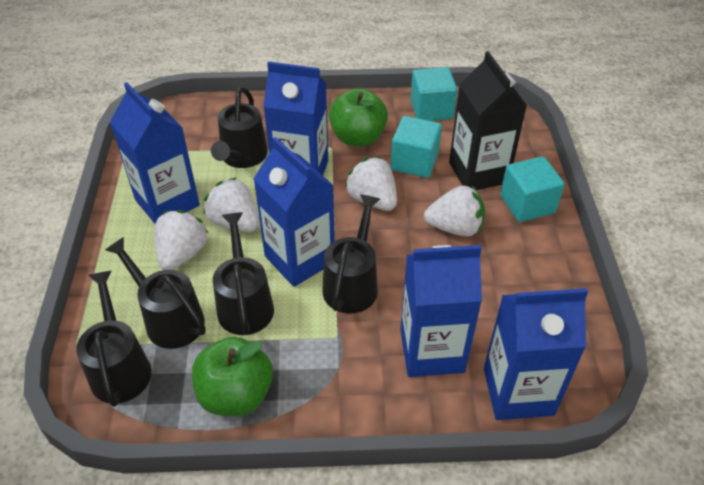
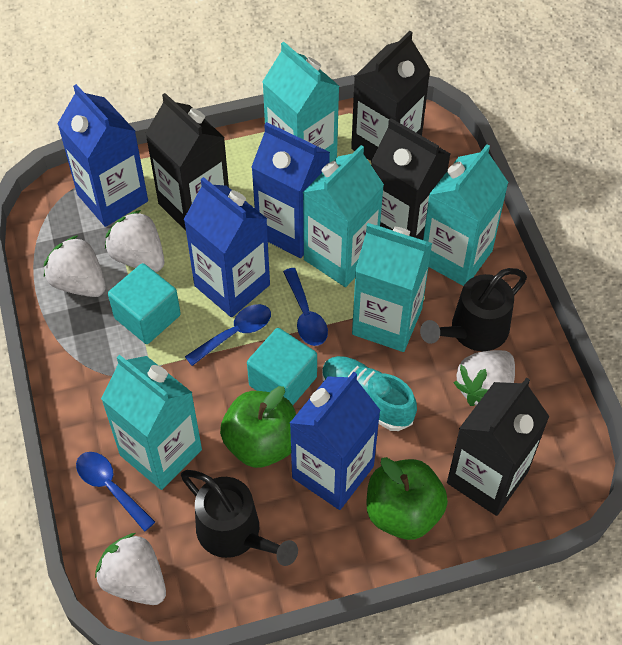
black carton: [449,51,527,190] = 1 -> [145,93,229,231] [351,31,430,161] [371,118,450,240] [447,377,550,516] = 4
black watering can: [76,271,152,407] [105,237,206,349] [211,87,268,168] [213,212,274,335] [322,194,380,314] = 5 -> [181,470,298,566] [420,268,527,351] = 2
blue carton: [110,82,200,224] [254,137,335,287] [263,61,328,175] [400,245,482,377] [484,288,588,420] = 5 -> [57,84,148,227] [184,177,270,317] [251,122,330,258] [290,372,381,510] = 4
blue spoon: none = 0 -> [76,452,155,532] [185,304,271,366] [283,268,328,346] = 3
turquoise carton: none = 0 -> [101,355,202,490] [262,42,339,163] [303,145,384,287] [352,223,432,352] [423,144,509,286] = 5
turquoise cube: [391,116,442,178] [410,67,457,121] [500,156,565,222] = 3 -> [108,263,181,344] [247,328,317,405] = 2
turquoise shoe: none = 0 -> [322,356,417,431] = 1

